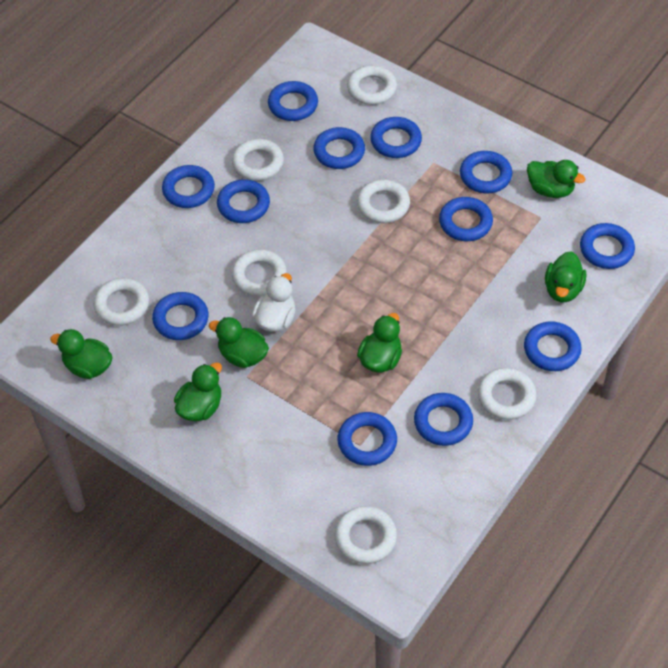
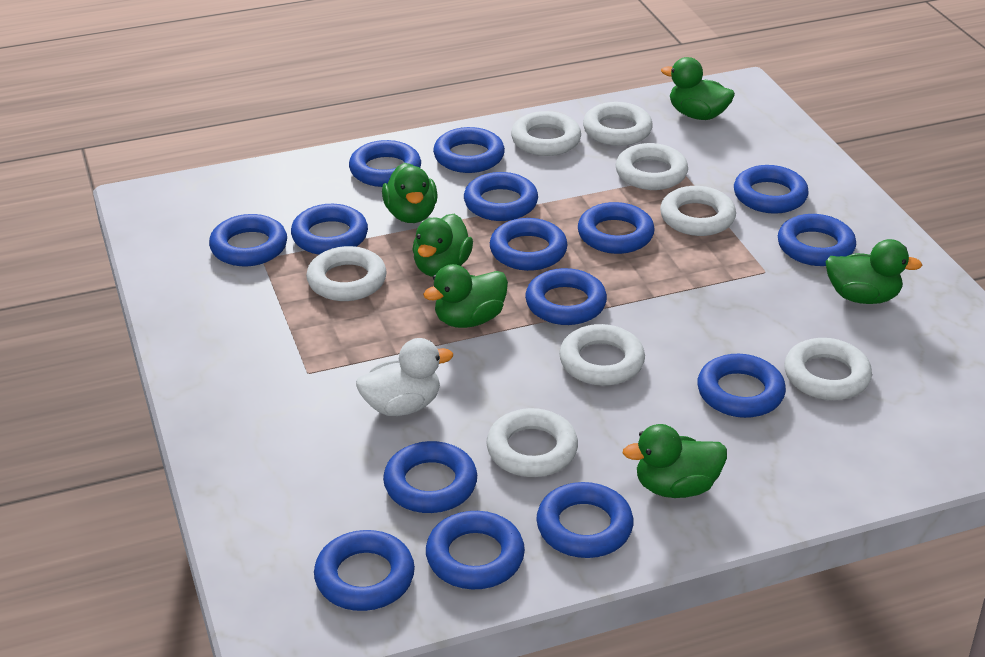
blue ring: [152,292,209,340] [162,165,215,208] [217,179,270,223] [268,81,318,121] [313,127,365,169] [338,412,397,466] [370,117,422,158] [414,393,473,446] [439,197,493,241] [460,151,512,193] [524,321,582,371] [580,223,635,269] = 12 -> [209,214,287,266] [291,204,368,255] [314,530,415,611] [349,140,421,187] [383,441,477,513] [426,511,525,589] [433,127,505,173] [464,172,538,221] [490,218,567,271] [525,268,607,325] [536,482,633,558] [578,202,655,254] [697,354,786,418] [734,165,809,214] [778,214,856,266] = 15
white ring: [93,278,149,326] [232,139,284,181] [232,249,287,296] [335,506,397,564] [347,65,397,105] [357,179,410,223] [478,368,536,420] = 7 -> [306,246,387,301] [487,408,578,477] [511,111,581,156] [559,324,645,386] [583,102,653,146] [616,143,688,190] [660,186,736,236] [784,338,872,400] = 8

